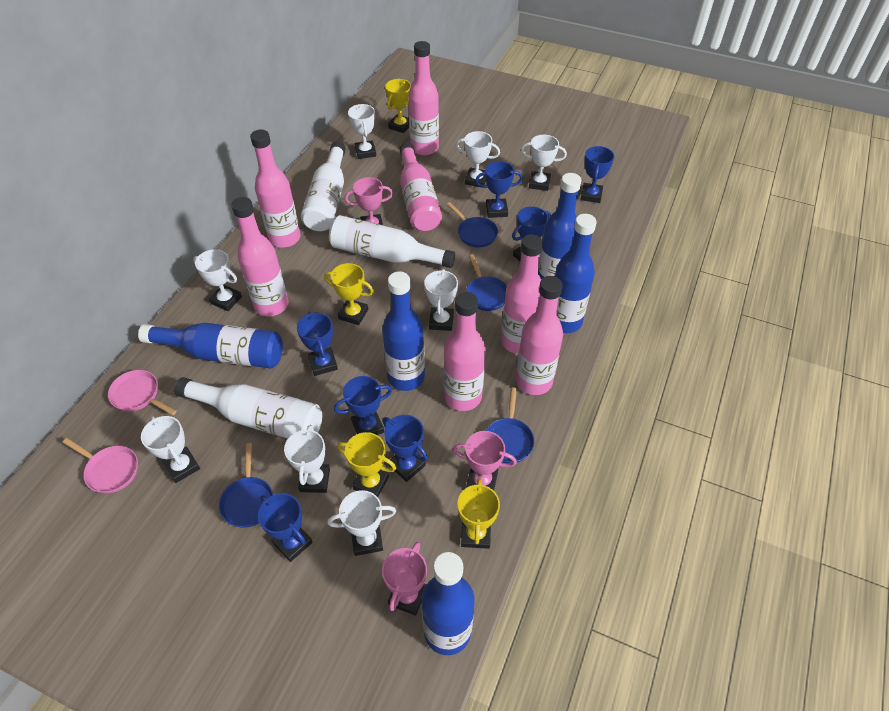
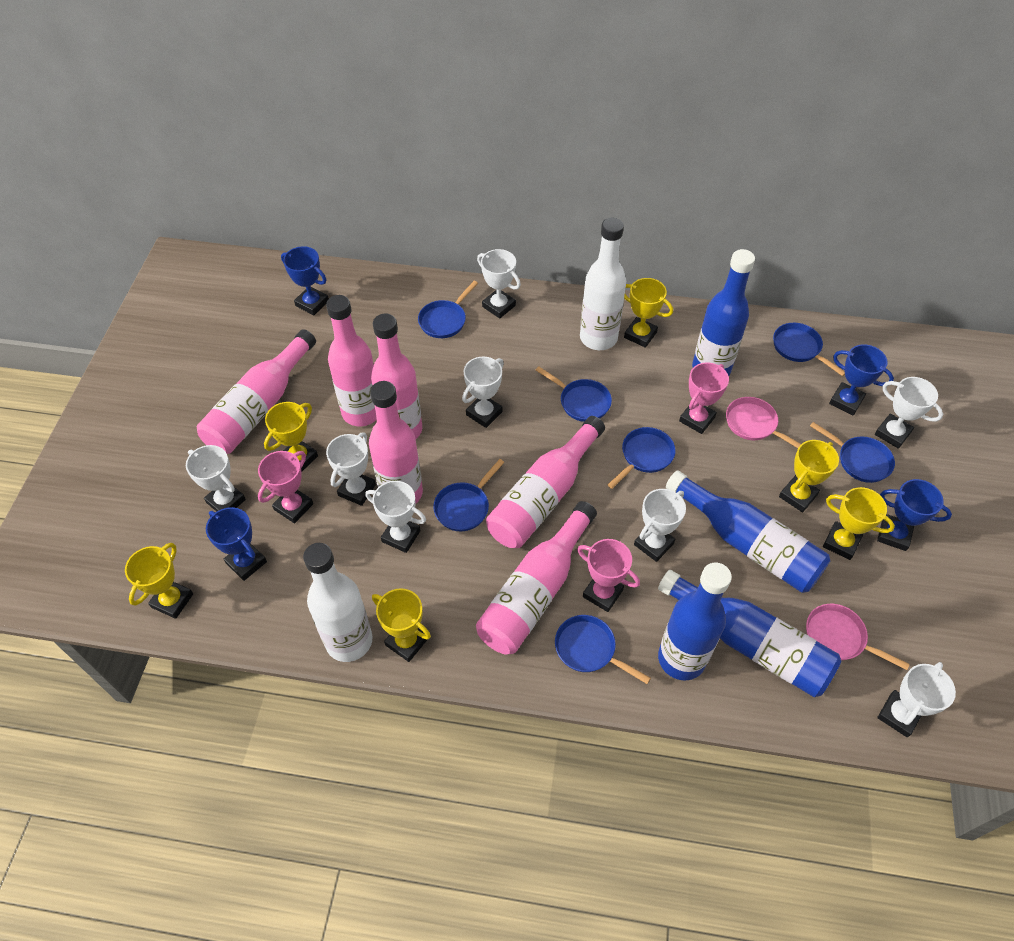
blue bottle: [138,323,283,369] [382,271,425,391] [421,552,475,655] [538,173,581,279] [555,214,597,333] = 5 -> [658,563,732,681] [658,570,841,697] [666,470,830,593] [692,249,755,376] = 4
blue pan: [219,443,273,528] [447,202,498,247] [466,254,507,311] [486,387,534,463] = 4 -> [418,281,478,338] [433,459,505,531] [536,366,612,422] [555,615,651,684] [608,427,676,489] [773,323,845,376] [810,422,895,483] = 7
blue trophy: [258,493,313,562] [297,311,338,376] [334,376,392,435] [383,415,428,482] [475,161,523,218] [512,207,551,261] [580,146,614,203] = 7 -> [206,507,267,581] [281,246,329,315] [829,344,894,415] [877,479,952,551] = 4
pink bottle: [231,197,288,316] [250,130,301,248] [399,142,442,231] [408,41,439,155] [444,292,486,411] [501,234,543,354] [516,276,563,395] = 7 -> [197,329,316,454] [326,295,377,426] [369,381,423,503] [371,313,422,439] [476,501,597,654] [486,416,605,548] = 6
white bottle: [174,377,322,439] [301,141,346,231] [329,215,455,268] = 3 -> [303,543,373,662] [580,218,626,350] = 2
yellow trophy: [324,263,374,325] [337,432,396,497] [385,79,411,133] [457,478,500,549] = 4 -> [125,543,193,619] [264,402,318,472] [372,588,431,662] [624,278,673,348] [779,440,839,512] [823,487,895,560] = 6

